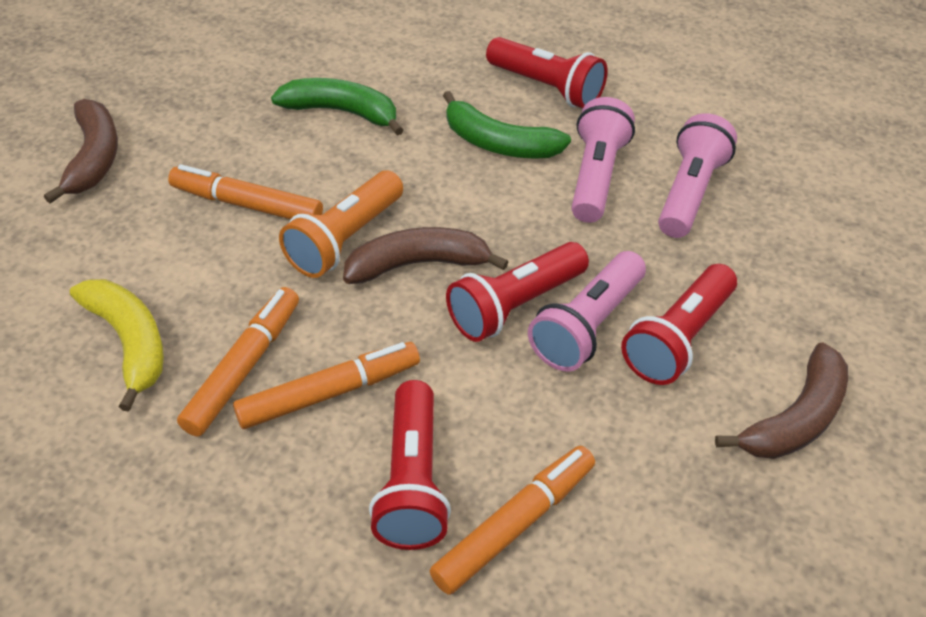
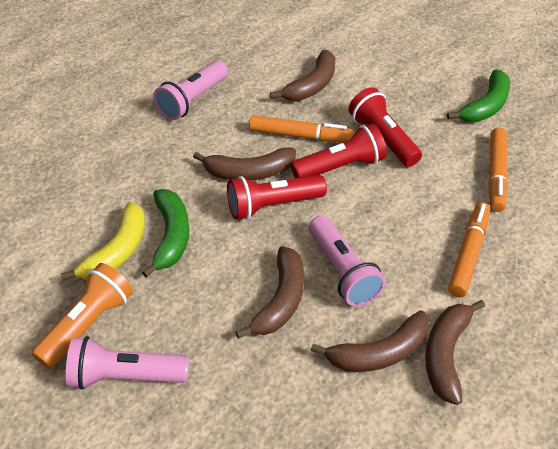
brown banana: [44,99,118,204] [343,227,508,284] [715,342,848,459] = 3 -> [193,147,296,180] [235,246,304,339] [270,50,335,101] [311,310,429,372] [425,300,485,405] = 5
orange marker: [168,164,323,219] [177,287,299,436] [233,342,420,429] [430,446,595,595] = 4 -> [249,115,353,142] [448,202,490,297] [488,128,508,212] = 3
red flashlight: [369,380,451,550] [446,242,589,342] [486,37,608,108] [621,264,737,385] = 4 -> [227,175,327,220] [291,123,387,178] [349,87,422,167] = 3

